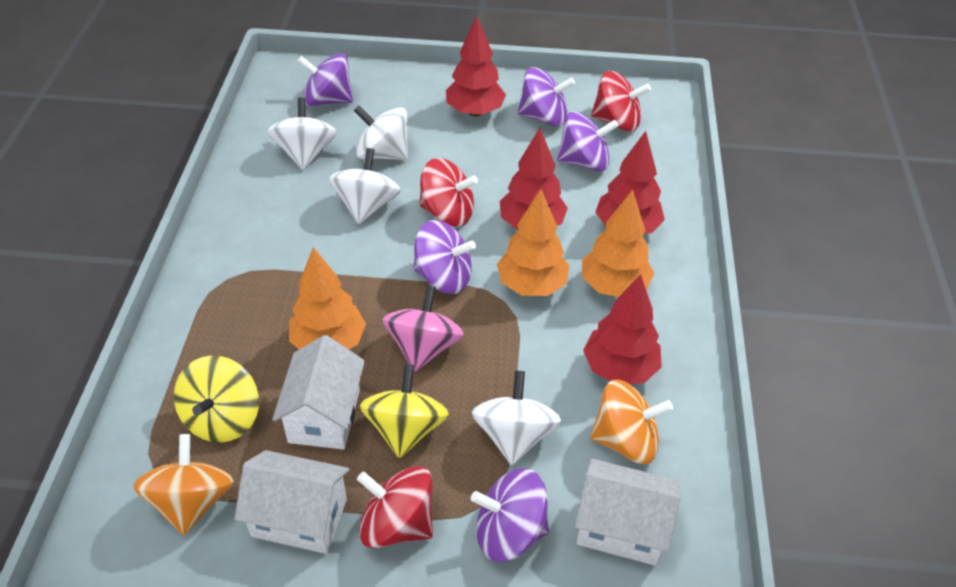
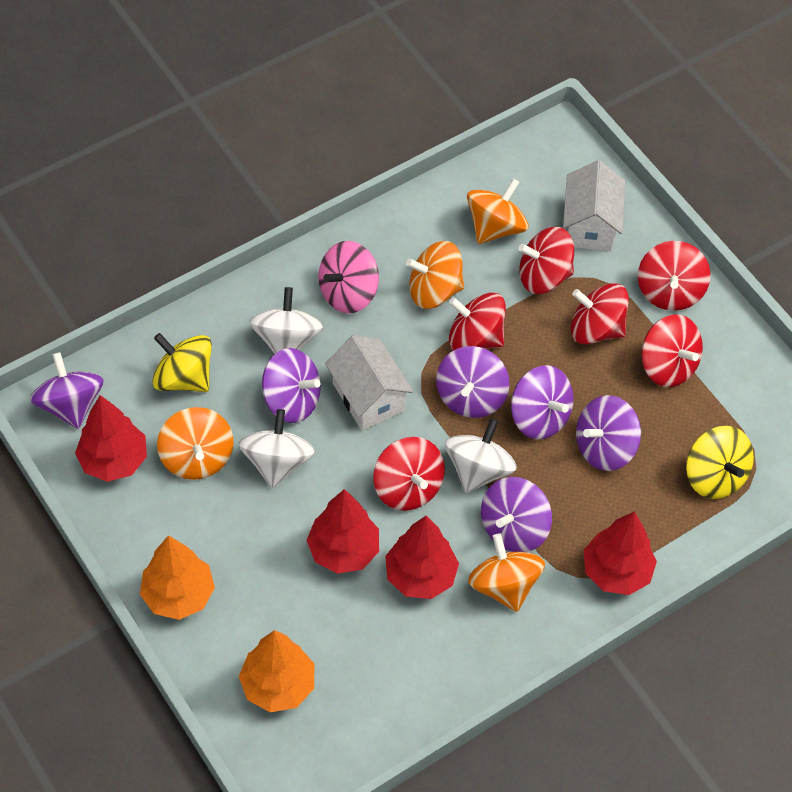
orange spinning top: [134,434,234,535] [590,379,673,464] = 2 -> [157,407,234,480] [406,241,464,309] [467,179,528,244] [468,533,545,612] = 4
orange tree: [289,247,366,349] [497,189,569,296] [582,190,654,297] = 3 -> [140,535,215,620] [239,630,314,712] = 2
purple spinning top: [297,53,353,106] [413,220,476,294] [471,468,549,562] [518,67,575,126] [557,111,619,172] = 5 -> [30,352,104,429] [262,348,321,423] [436,346,510,418] [481,477,552,552] [511,365,574,440] [576,395,641,471] = 6
red spinning top: [357,466,433,548] [419,158,478,227] [591,71,651,132] = 3 -> [373,437,445,511] [449,292,506,351] [518,227,574,294] [571,283,629,344] [638,241,711,311] [642,315,703,387] = 6
white house: [235,450,350,554] [272,335,365,450] [575,459,681,566] = 3 -> [325,335,413,431] [563,160,625,251] = 2
white spinning top: [267,97,337,170] [329,148,401,224] [354,106,408,160] [472,371,561,465] = 4 -> [239,409,315,488] [250,287,323,354] [445,418,517,493] = 3

